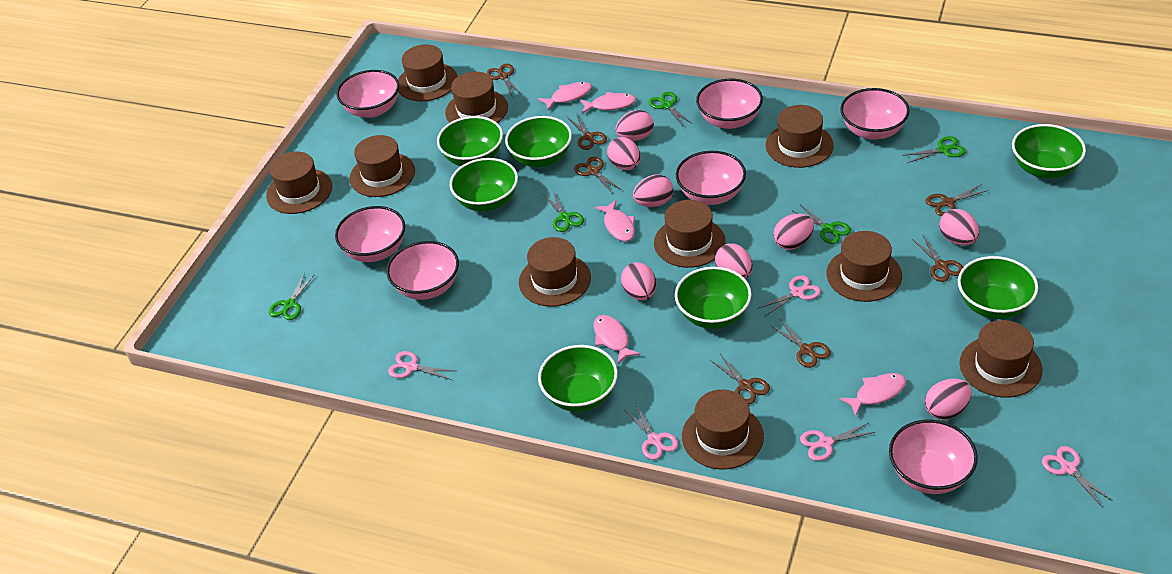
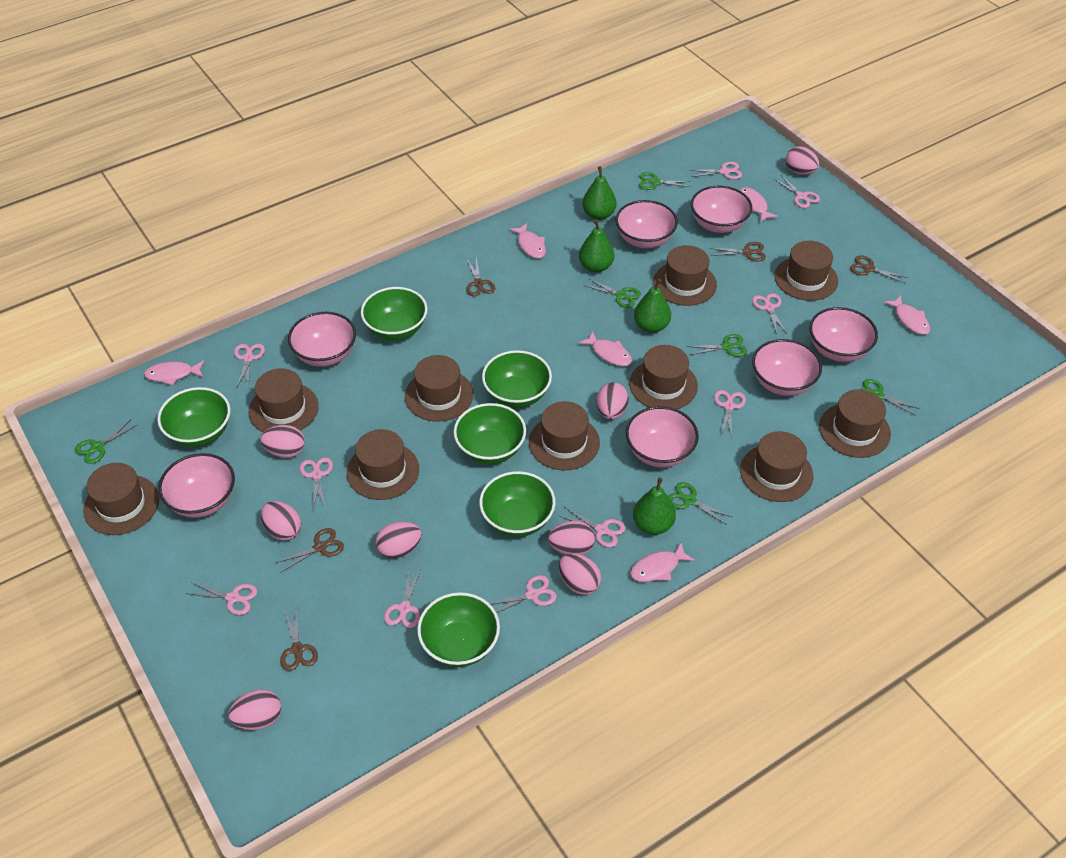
brown scissors: [486,64,522,98] [567,113,607,150] [574,157,622,194] [710,354,770,404] [770,319,831,368] [912,236,963,282] [925,185,988,216] = 7 -> [275,528,344,573] [280,607,318,671] [466,257,495,296] [710,242,766,261] [850,255,908,283] = 5
green bowl: [437,116,503,166] [449,158,518,212] [505,116,572,167] [538,345,618,412] [675,267,752,329] [958,256,1038,319] [1012,124,1086,179] = 7 -> [157,387,230,447] [361,287,427,340] [417,592,500,667] [454,403,526,464] [479,471,555,537] [482,350,552,408] = 6
green pear: none = 0 -> [579,219,614,273] [582,166,617,220] [633,477,676,535] [634,279,671,333] = 4
green scissors: [269,273,315,320] [543,191,584,232] [649,92,693,126] [793,205,851,244] [903,136,966,163] = 5 -> [75,419,137,464] [584,278,641,308] [639,172,691,190] [668,482,732,525] [686,334,747,357] [861,379,920,416] = 6
pink fish: [538,82,592,110] [580,92,636,113] [593,315,640,364] [595,200,635,242] [839,373,906,417] = 5 -> [144,360,204,385] [509,223,546,259] [579,331,632,366] [630,543,695,582] [740,187,778,223] [883,296,930,335] = 6
pink scissors: [388,351,455,380] [624,403,678,460] [757,275,821,316] [800,423,875,461] [1042,446,1113,507] = 5 -> [186,583,257,615] [234,344,265,387] [300,457,333,509] [384,568,421,628] [490,575,556,613] [559,507,625,547] [689,162,742,179] [714,390,746,438] [752,293,787,334] [774,175,820,208] = 10

